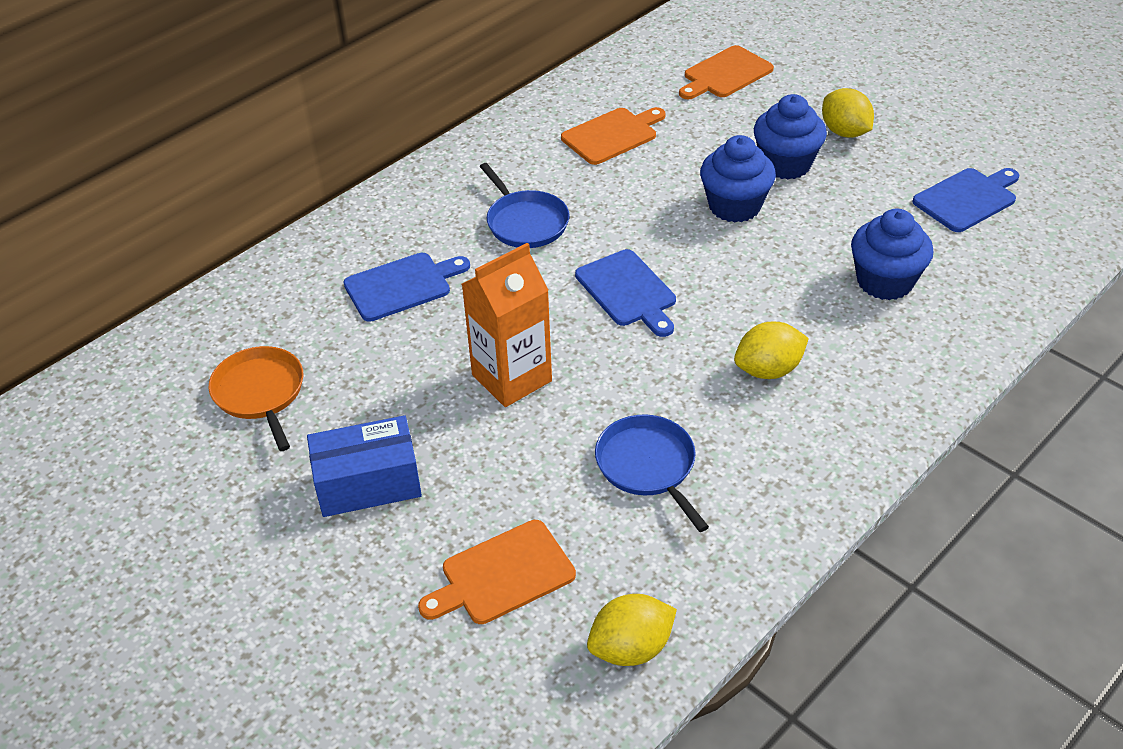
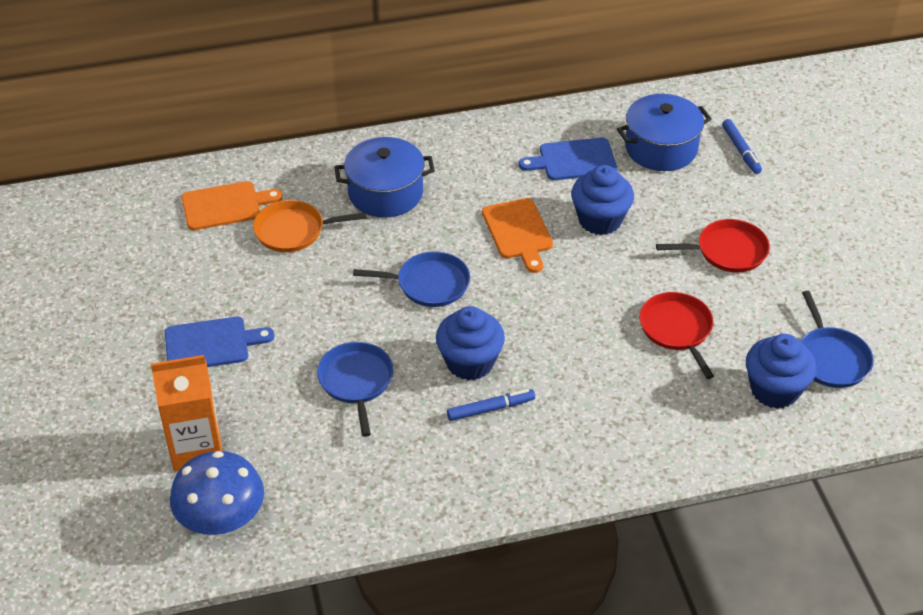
blue box: [307,415,422,517] = 1 -> none = 0
blue cutting board: [344,253,470,322] [575,249,676,337] [912,168,1019,232] = 3 -> [165,317,274,367] [519,138,617,180] = 2
blue marker: none = 0 -> [447,389,535,421] [722,119,762,174] = 2
blue mushroom: none = 0 -> [170,451,264,535] = 1
blue pan: [480,163,570,248] [595,414,709,532] = 2 -> [317,342,393,437] [353,251,470,307] [800,291,874,388] = 3
blue pot: none = 0 -> [335,137,435,218] [617,94,712,171] = 2
orange cutting board: [418,520,576,624] [561,107,665,165] [679,45,774,99] = 3 -> [182,181,283,230] [482,198,553,273] = 2
red pan: none = 0 -> [639,292,714,379] [656,219,770,272] = 2
yellow lemon: [587,594,677,666] [734,322,809,379] [822,88,874,138] = 3 -> none = 0

